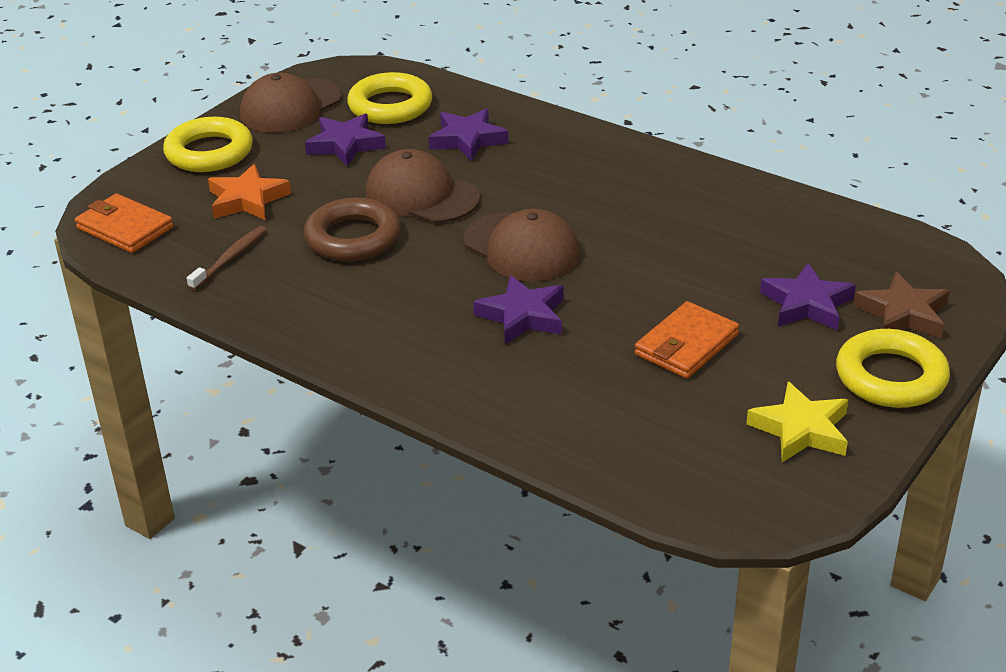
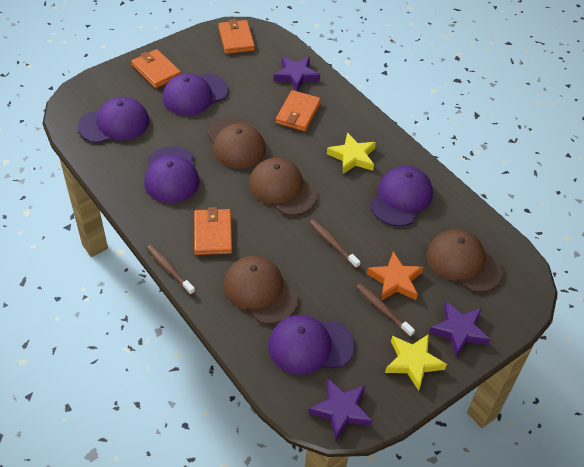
brown cap: [240,73,341,132] [366,149,480,223] [463,209,580,281] = 3 -> [207,117,266,169] [223,256,298,324] [249,158,318,216] [427,229,503,293] = 4
brown ring: [304,198,401,261] = 1 -> none = 0
brown star: [853,272,950,338] = 1 -> none = 0
brown toothbrush: [187,226,267,290] = 1 -> [147,245,195,295] [310,219,360,268] [356,284,415,337] = 3
orange wallet: [75,194,174,253] [635,301,739,379] = 2 -> [131,49,181,88] [194,207,232,255] [218,19,255,54] [276,90,321,132] = 4
purple cap: none = 0 -> [78,97,149,143] [144,146,200,203] [162,73,229,115] [268,315,355,375] [370,166,433,226] = 5
purple star: [305,114,386,167] [429,109,508,161] [473,275,564,344] [760,263,856,331] = 4 -> [274,57,320,91] [308,378,372,440] [429,302,490,357] = 3
yellow ring: [163,117,253,172] [347,72,432,124] [836,329,950,408] = 3 -> none = 0
yellow star: [746,381,848,462] = 1 -> [327,132,376,174] [385,334,447,391] = 2

